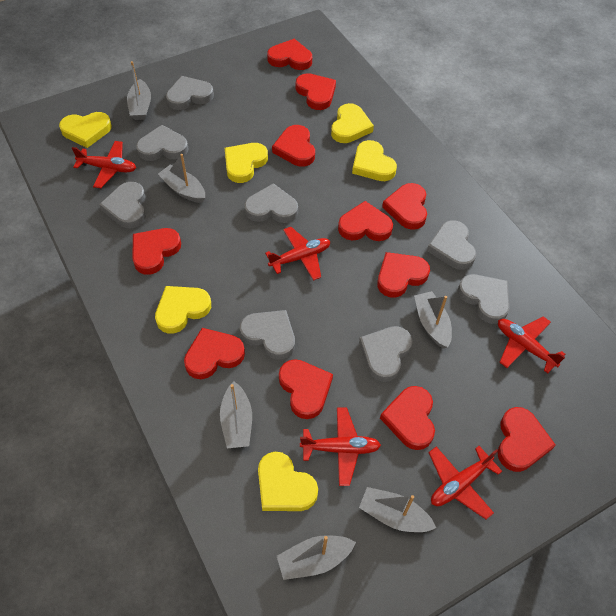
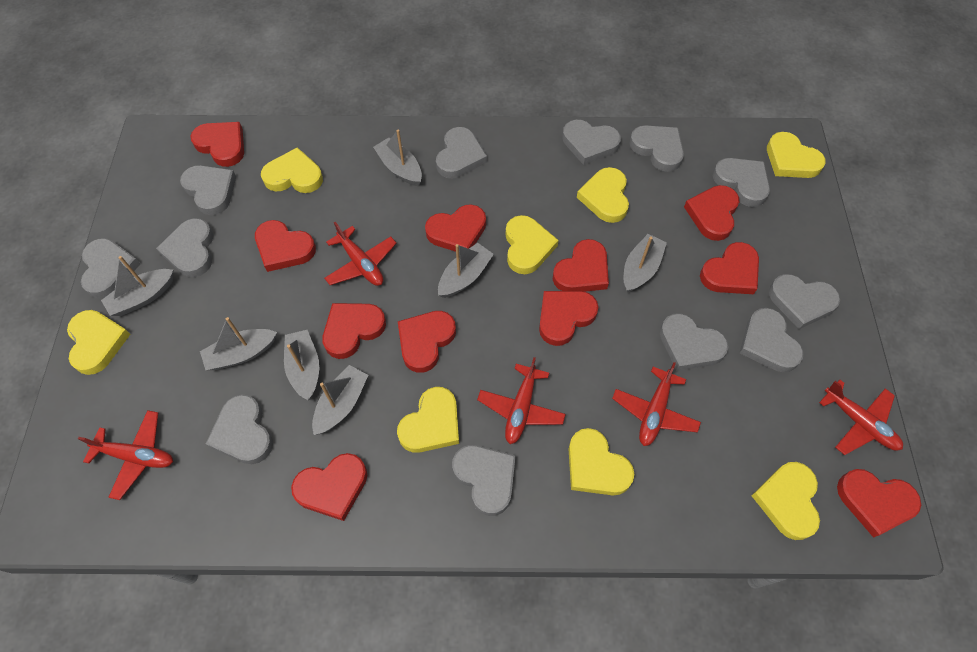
grey boat: [127,61,151,120] [158,154,205,203] [220,382,252,448] [277,535,356,580] [359,487,436,532] [414,291,452,349] = 6 -> [101,256,173,316] [200,317,277,370] [284,330,319,400] [312,365,368,435] [373,130,422,186] [438,243,494,298] [624,234,667,292] = 7
grey heart: [99,182,146,228] [136,125,188,161] [166,76,214,110] [240,310,295,360] [244,183,298,223] [359,326,413,382] [427,220,476,270] [458,274,510,324] = 8 -> [81,238,140,298] [156,218,214,277] [180,165,236,215] [206,394,273,464] [436,127,487,178] [452,445,516,516] [562,120,621,165] [629,125,684,172] [660,313,729,371] [713,158,770,207] [740,308,804,372] [769,274,840,329] = 12
yellow heart: [59,112,112,148] [155,286,211,334] [225,143,268,183] [258,452,318,511] [331,103,374,143] [352,140,397,181] = 6 -> [67,310,130,375] [261,147,323,193] [397,387,459,453] [506,215,559,274] [569,428,634,495] [577,167,629,223] [751,462,820,540] [767,132,826,178] = 8

